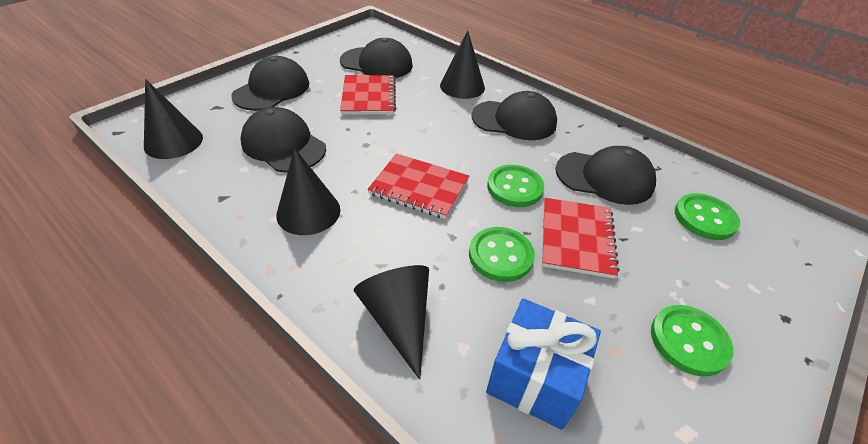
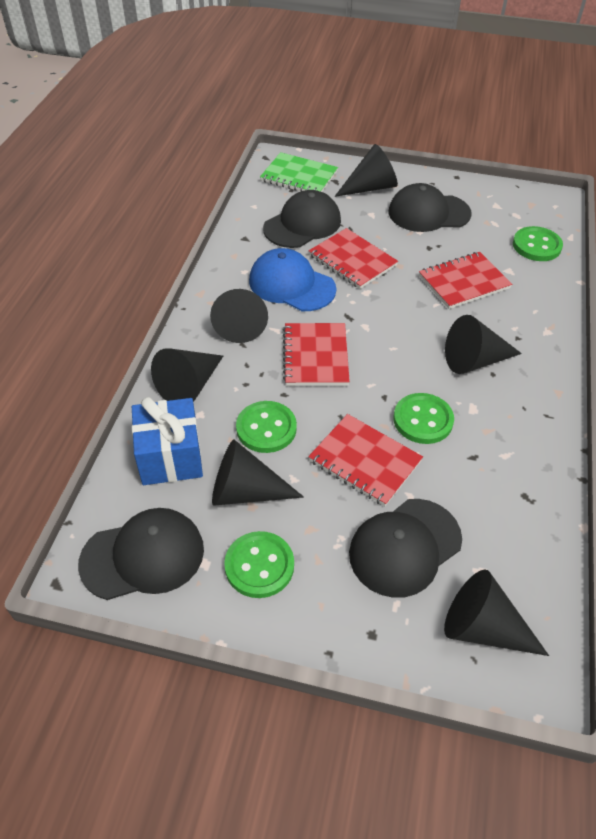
black cap: [231,56,309,111] [240,107,326,173] [340,38,413,78] [472,91,557,140] [555,146,656,205] = 5 -> [78,508,204,600] [263,190,341,248] [349,499,462,598] [389,183,472,232] = 4
black cone: [144,79,203,159] [276,148,340,235] [354,265,429,380] [440,30,485,99] = 4 -> [151,348,223,402] [210,289,268,343] [212,440,304,506] [335,144,398,197] [444,570,549,656] [445,315,522,374] = 6
blue cap: none = 0 -> [249,248,336,311] = 1
green notebook: none = 0 -> [260,152,338,192] = 1
red notebook: [340,75,396,115] [367,153,469,219] [542,198,619,279] = 3 -> [283,323,350,386] [308,414,423,506] [309,228,398,289] [419,252,512,309] = 4

